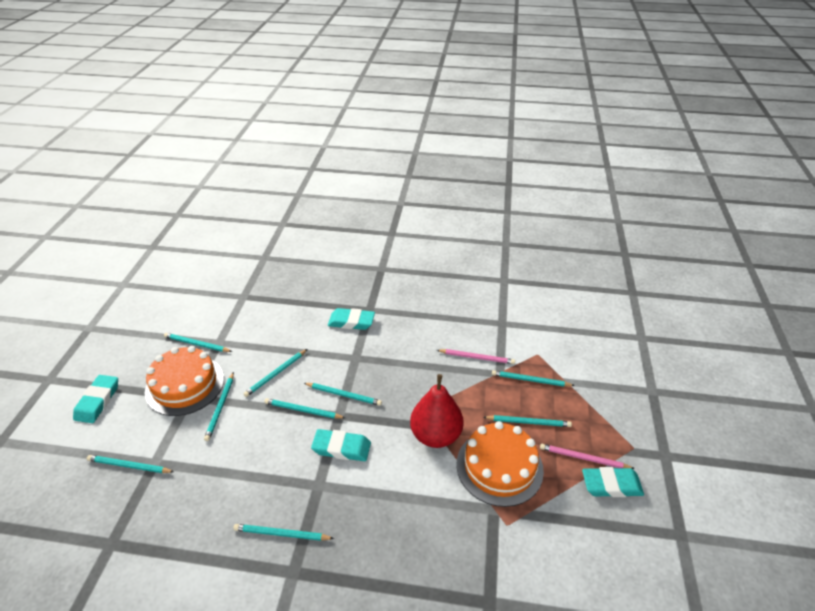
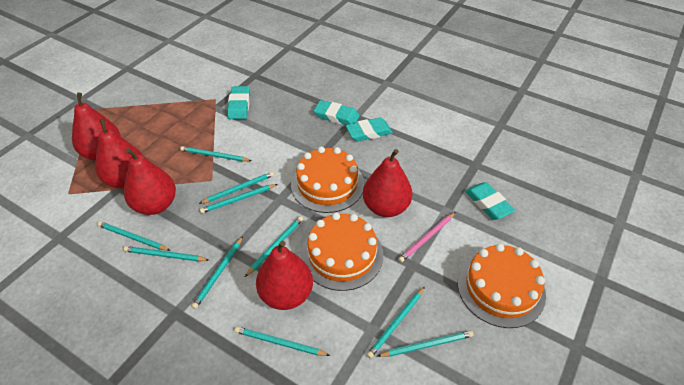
orange cake: [145,346,224,416] [456,421,544,507] = 2 -> [291,147,364,213] [301,213,383,291] [458,243,546,328] = 3
pink pencil: [437,349,515,364] [540,444,635,469] = 2 -> [398,212,456,262] = 1
red pear: [410,374,464,448] = 1 -> [72,93,121,161] [95,119,143,189] [124,148,176,215] [256,241,313,310] [363,149,413,217] = 5
turquoise pencil: [87,455,174,473] [164,333,232,352] [204,372,234,441] [233,524,334,541] [243,349,307,397] [264,398,345,419] [304,383,382,406] [483,415,572,427] [492,370,575,387] = 9 -> [98,221,171,251] [123,246,209,262] [180,146,252,162] [191,236,243,309] [199,172,274,204] [200,184,278,213] [235,326,330,356] [245,216,303,277] [367,287,425,359] [378,330,474,357] = 10

